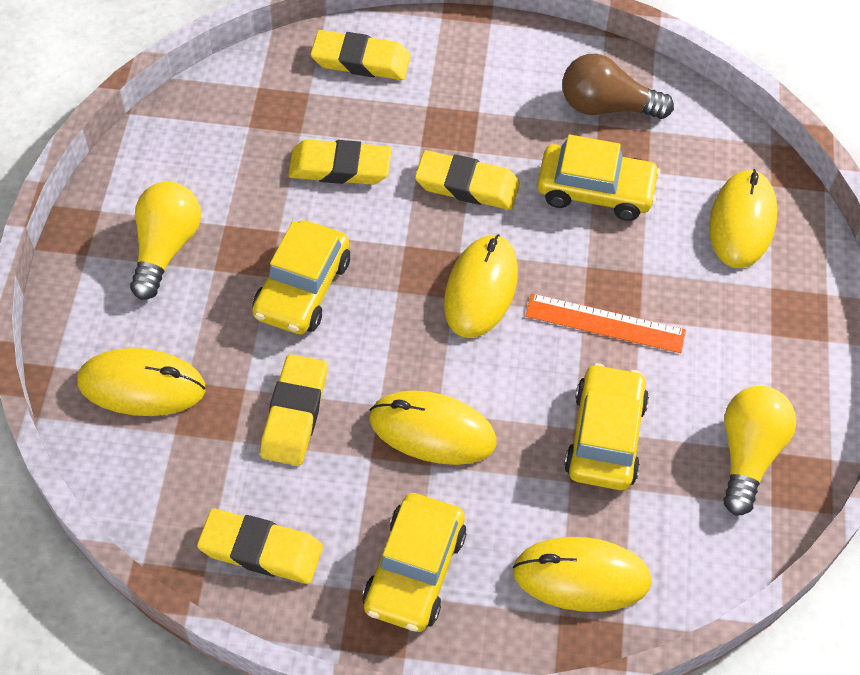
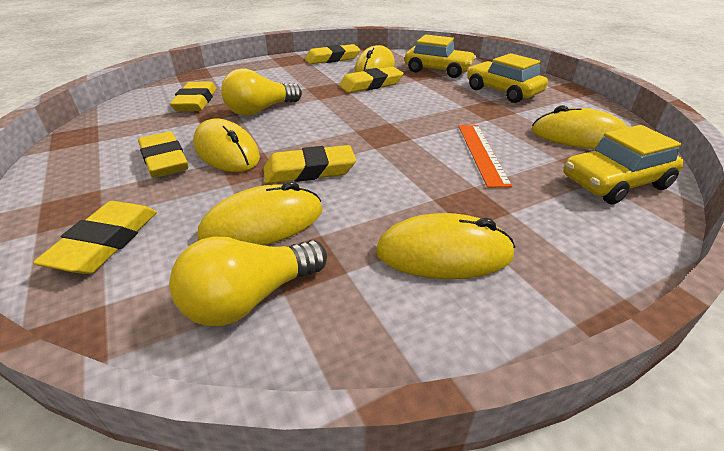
brown light bulb: [562,54,674,119] = 1 -> none = 0
yellow car: [252,220,350,334] [362,493,466,632] [537,134,660,221] [564,363,649,490] = 4 -> [405,35,476,78] [467,53,548,103] [563,125,684,204] = 3
yellow eraser: [197,509,323,584] [260,354,328,466] [288,140,391,185] [311,30,411,80] [415,150,520,210] = 5 -> [33,201,157,274] [138,131,188,178] [170,82,216,111] [264,145,356,184] [305,44,360,64] [339,67,403,93] = 6

